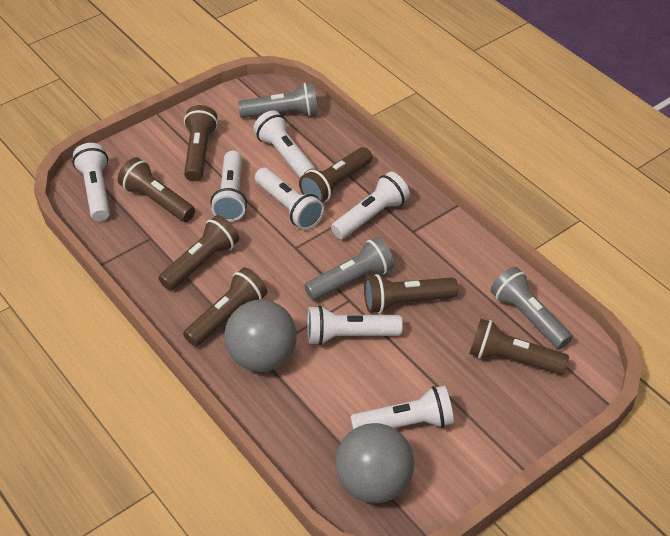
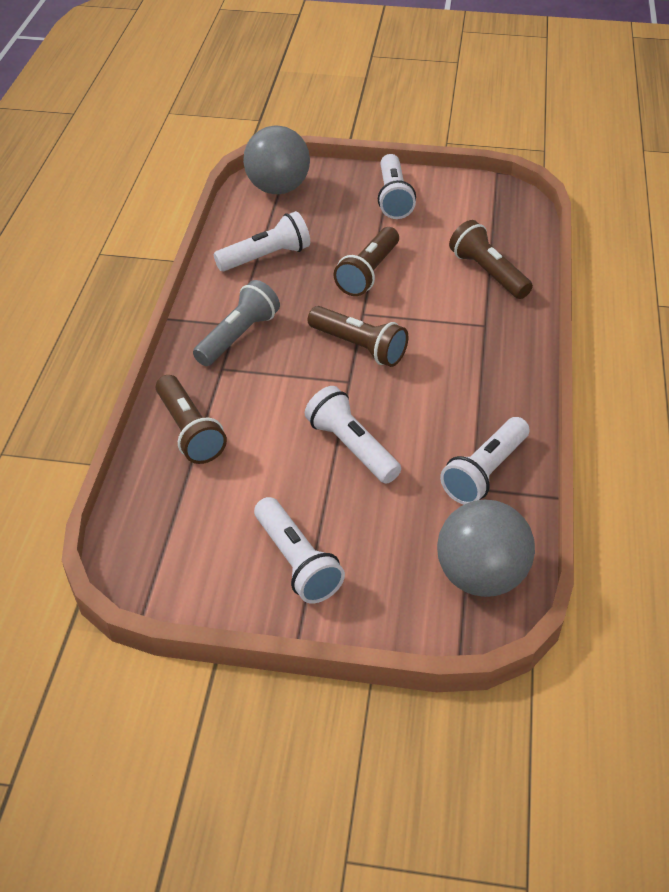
brown flashlight: [118,157,195,222] [159,215,239,290] [183,267,267,347] [184,105,218,181] [299,147,372,203] [364,274,458,313] [469,319,569,375] = 7 -> [156,375,227,464] [308,306,408,367] [334,227,399,296] [449,220,533,299] = 4
grey flashlight: [238,83,318,118] [304,237,394,300] [491,267,572,350] = 3 -> [193,280,280,366] = 1
white flashlight: [73,143,110,221] [210,151,247,222] [253,110,316,178] [255,168,324,230] [307,305,403,346] [331,172,410,239] [350,385,454,429] = 7 -> [214,211,310,271] [254,497,345,604] [305,386,401,484] [378,154,416,219] [440,417,530,505] = 5

